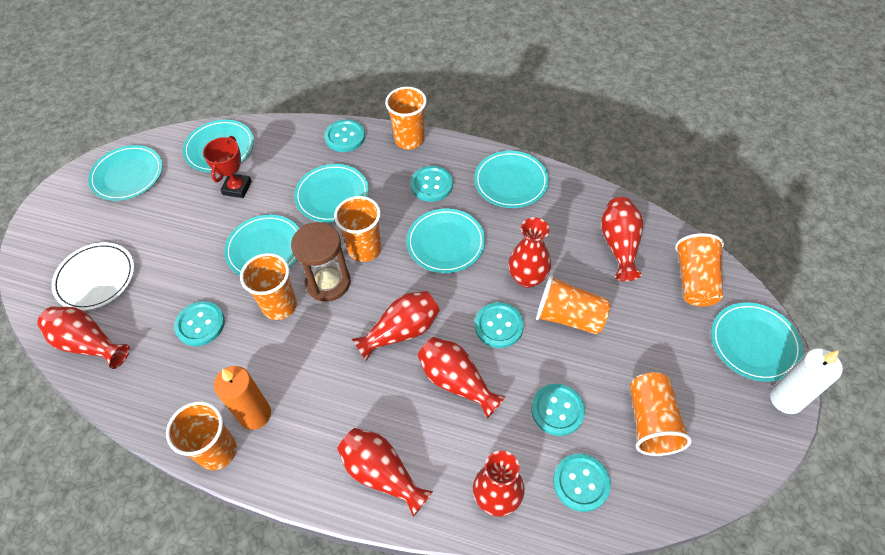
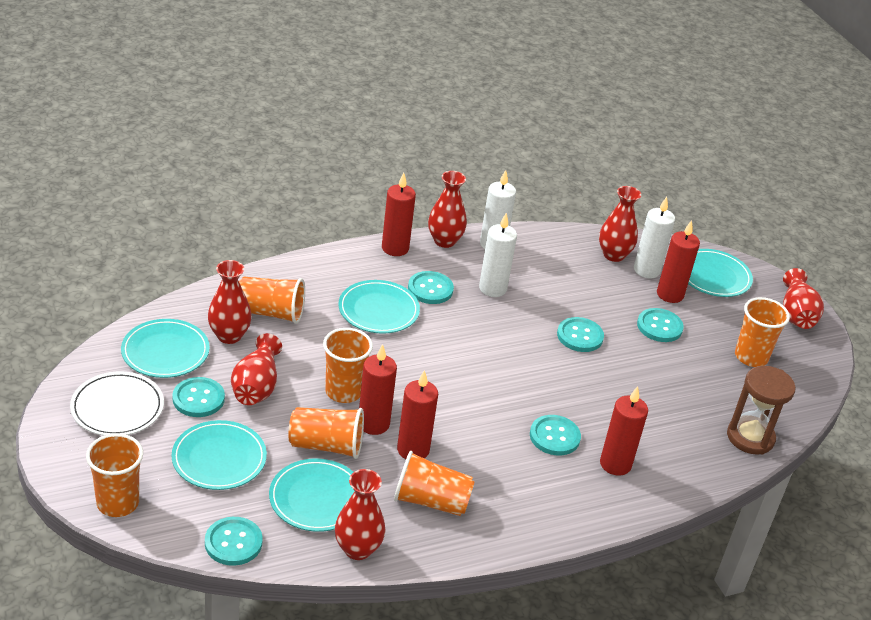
orange candle: [214,366,271,430] = 1 -> none = 0
orange cup: [166,401,237,470] [240,253,297,320] [334,196,381,262] [385,87,427,150] [536,275,611,335] [630,372,692,456] [675,233,724,307] = 7 -> [86,433,143,517] [239,277,305,324] [288,407,364,459] [323,328,373,403] [394,451,475,516] [735,297,790,367] = 6
red candle: none = 0 -> [359,344,397,435] [382,173,416,256] [397,370,438,459] [600,386,648,476] [657,220,700,303] = 5
red trophy: [203,136,252,198] = 1 -> none = 0
red vase: [37,306,130,369] [337,428,433,517] [351,291,440,361] [418,337,506,419] [473,451,525,517] [508,217,551,288] [601,197,643,281] = 7 -> [208,260,252,344] [231,333,282,405] [335,469,385,560] [428,171,467,248] [599,186,641,262] [783,268,824,329] = 6
turquoise plate: [88,145,163,201] [183,120,254,172] [224,215,300,275] [294,164,369,222] [407,208,485,273] [474,151,549,208] [711,302,803,382] = 7 -> [121,319,210,378] [172,420,267,490] [269,459,354,532] [338,280,420,334] [688,249,753,297] = 5
white candle: [770,348,843,414] = 1 -> [479,213,517,297] [480,170,516,249] [634,197,675,278] = 3

